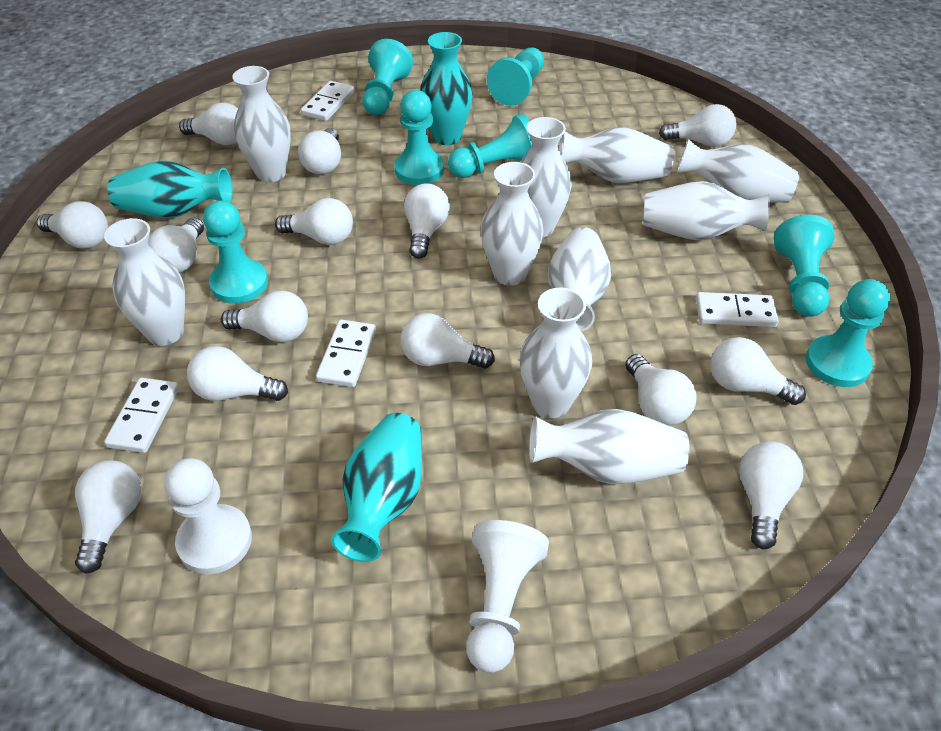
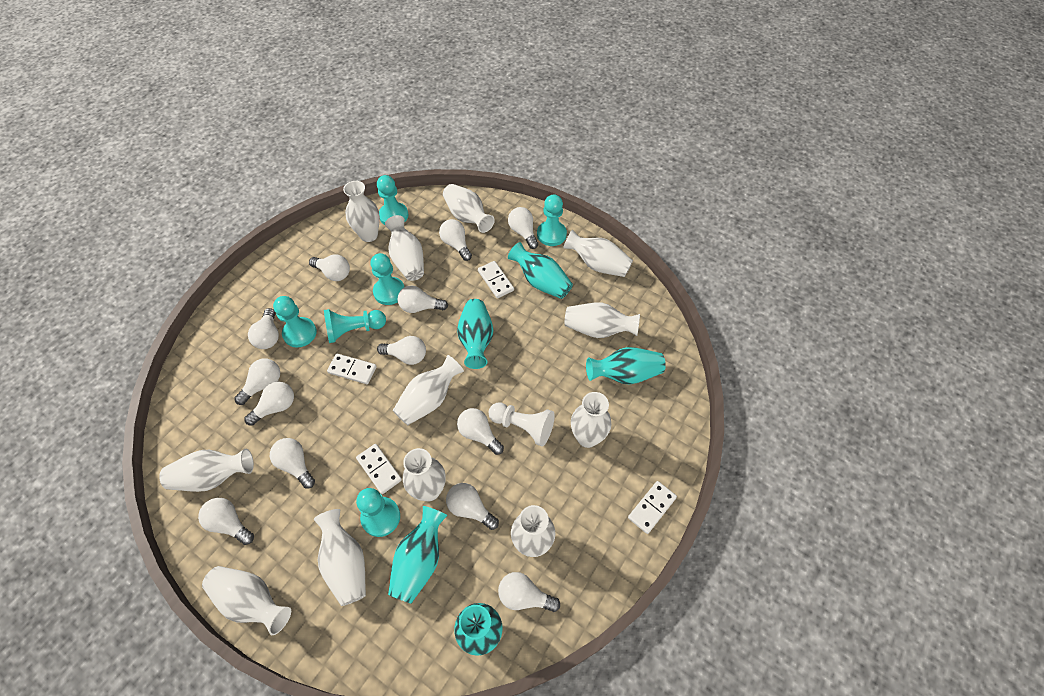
turquoise pawn: [203,200,268,304] [362,39,413,115] [394,90,444,185] [448,113,532,178] [487,48,544,106] [774,215,835,317] [806,279,890,387] = 7 -> [273,296,317,347] [324,309,386,343] [356,488,400,537] [370,253,405,305] [377,175,408,225] [537,194,567,246] = 6
turquoise vase: [107,160,232,218] [331,413,422,562] [420,32,472,145] = 3 -> [388,506,447,604] [454,603,503,656] [457,299,493,369] [508,242,573,299] [586,347,666,384] = 5
white light bulb: [37,201,108,249] [75,460,142,574] [148,218,204,273] [179,103,238,145] [187,346,288,401] [221,291,308,342] [275,198,353,245] [298,128,341,174] [401,313,495,369] [404,184,450,259] [625,354,696,425] [659,104,737,147] [710,337,806,405] [739,441,803,549] = 14 -> [198,498,254,545] [234,358,280,405] [244,381,294,426] [248,308,279,349] [270,438,315,488] [309,254,350,281] [377,336,426,365] [398,285,448,313] [439,219,472,261] [446,483,499,530] [457,408,504,455] [498,572,560,612] [508,207,538,249] = 13
white pawn: [164,458,252,574] [466,520,549,673] = 2 -> [489,403,555,446] = 1
white vase: [104,218,185,346] [233,66,291,182] [481,162,543,286] [519,288,592,418] [520,117,572,237] [529,409,690,484] [548,227,611,332] [559,127,674,183] [644,181,770,241] [677,139,800,203] = 10 -> [159,449,254,492] [202,566,291,635] [314,509,366,606] [343,181,380,242] [385,215,424,281] [393,355,464,425] [403,448,446,502] [443,184,495,233] [511,505,555,557] [563,230,633,277] [565,303,640,338] [571,392,611,448] = 12

